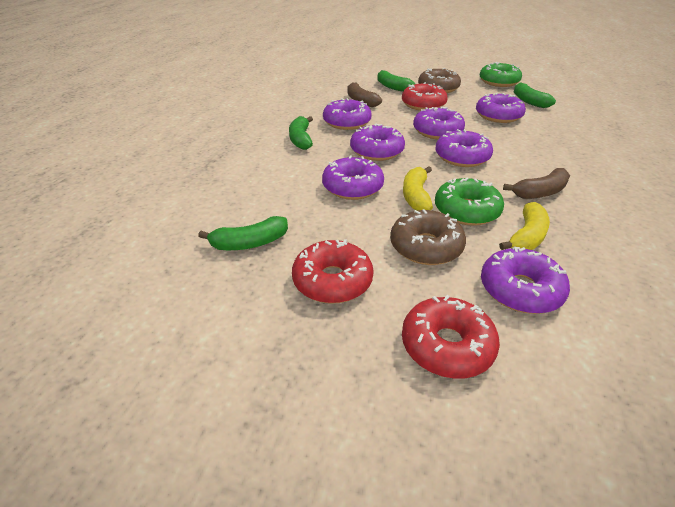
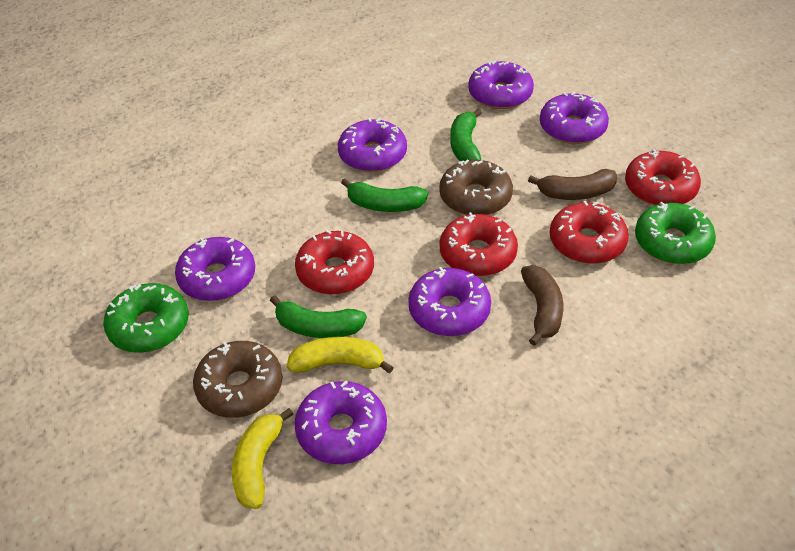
green banana: [198,216,288,250] [289,116,313,150] [377,70,415,92] [514,83,556,108] = 4 -> [270,295,367,338] [341,178,428,212] [450,109,482,161] = 3
purple donut: [322,155,384,200] [323,98,372,130] [350,124,405,161] [413,106,465,139] [435,129,493,167] [476,93,526,123] [481,247,570,314] = 7 -> [175,237,255,301] [294,381,387,464] [338,118,407,172] [408,267,491,336] [468,61,534,109] [540,92,609,144] = 6
red donut: [292,239,374,304] [402,82,448,111] [402,295,500,379] = 3 -> [295,229,374,295] [440,212,518,276] [550,201,629,264] [625,149,701,205] = 4

